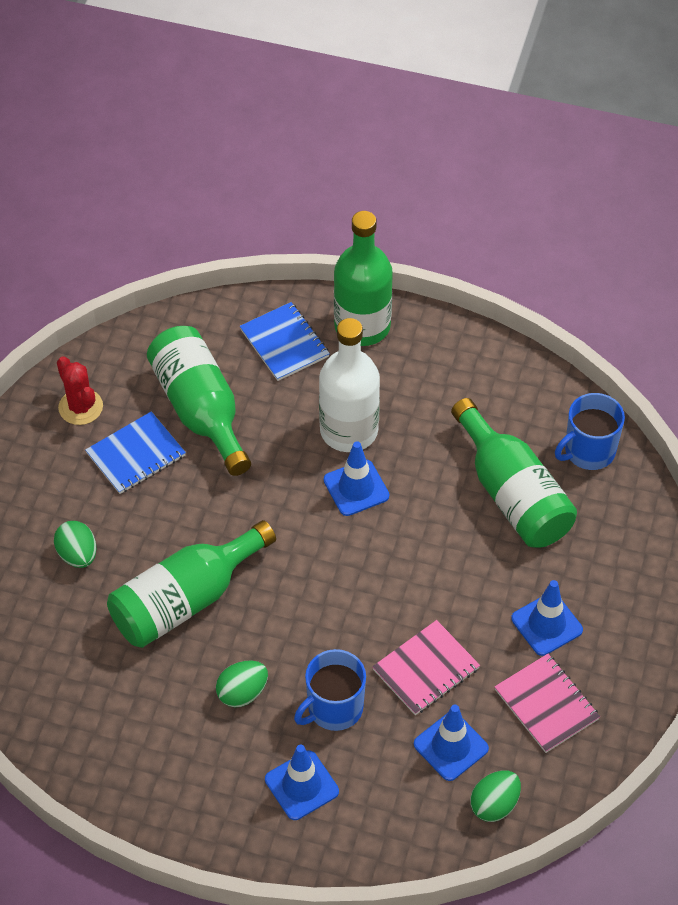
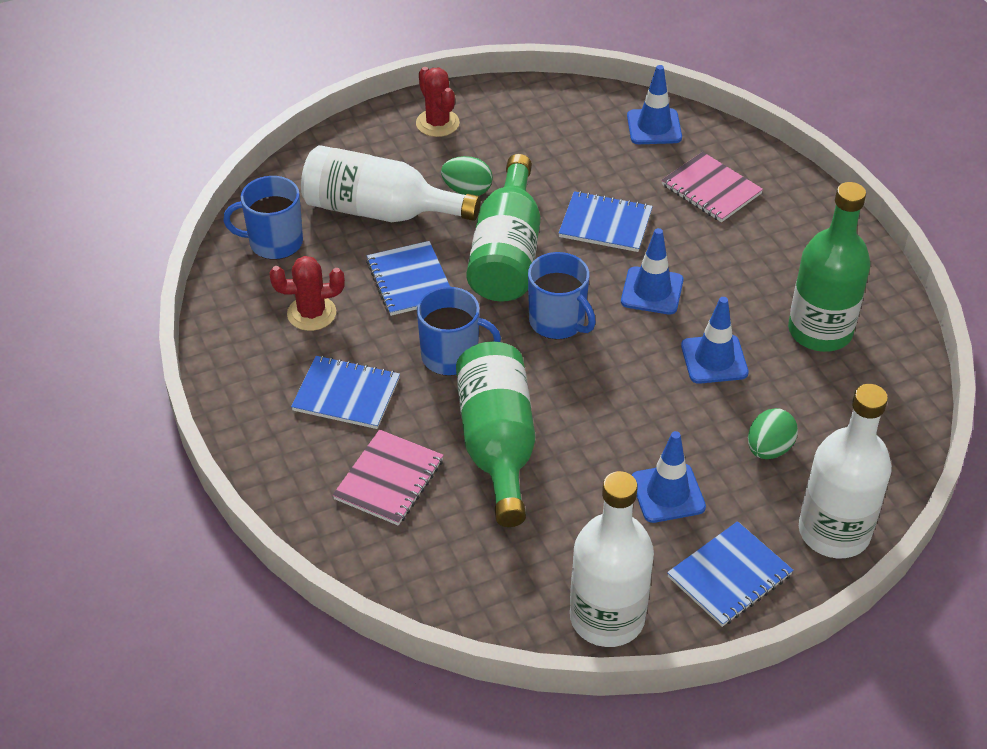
blue mug: [294,649,366,731] [555,393,625,470] = 2 -> [223,176,303,260] [417,287,501,376] [528,252,596,339] = 3
blue notebook: [85,411,186,494] [240,302,330,381] = 2 -> [291,355,400,429] [366,241,450,316] [559,191,653,252] [667,521,793,627] = 4
green bottle: [107,520,276,648] [147,326,251,476] [334,211,393,346] [451,398,577,548] = 4 -> [456,341,535,527] [466,154,541,302] [788,182,870,352] = 3
green egg: [54,521,96,568] [216,661,268,707] [470,770,521,822] = 3 -> [441,156,493,196] [748,408,798,459] = 2
red cactus: [57,356,103,425] = 1 -> [270,256,345,331] [416,67,460,137] = 2
white bottle: [319,318,380,452] = 1 -> [301,145,481,222] [570,471,654,647] [799,384,892,558] = 3

